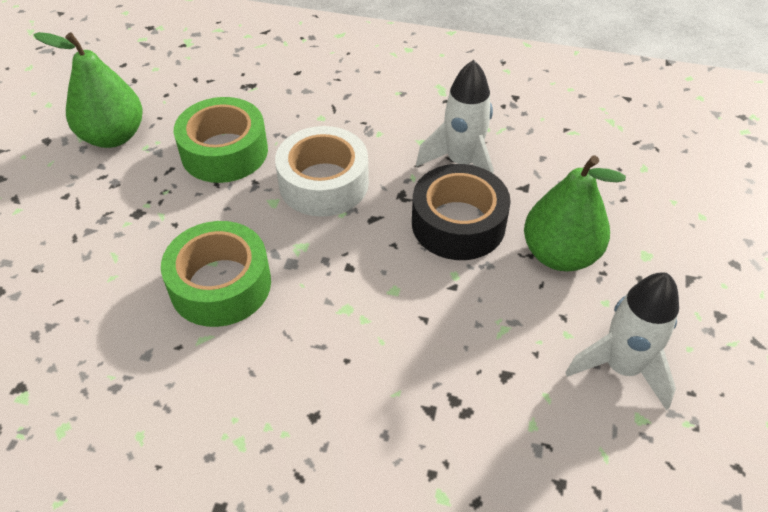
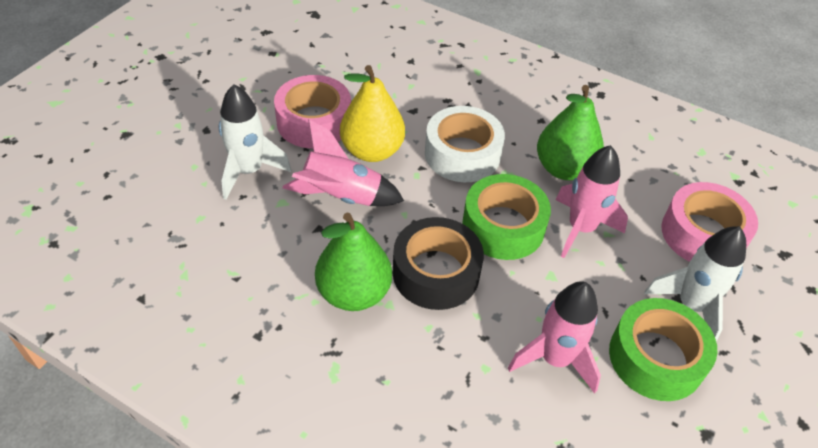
pink rocket: none = 0 -> [282,120,404,206] [508,281,601,394] [555,145,628,258] = 3
pink tape: none = 0 -> [274,75,351,148] [662,182,758,262] = 2
yellow pear: none = 0 -> [340,65,405,162] = 1

